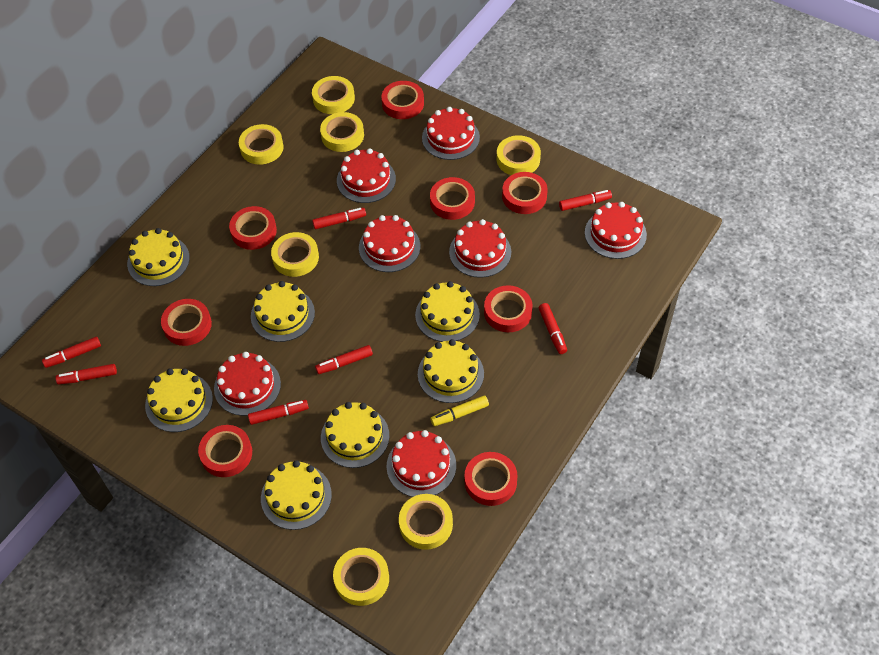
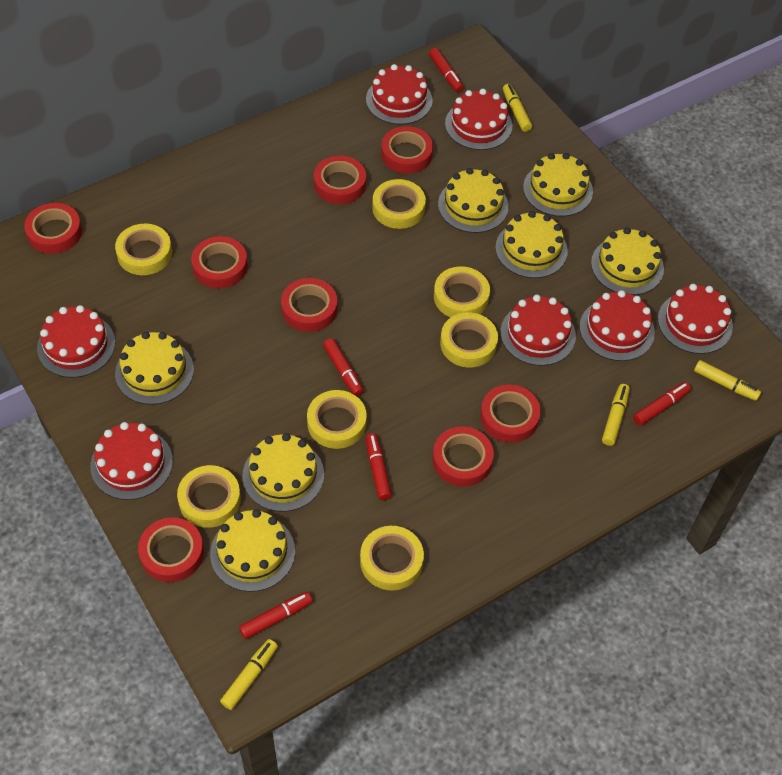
red marker: [42,337,101,368] [56,364,117,385] [248,400,309,425] [312,208,366,229] [315,345,373,374] [539,303,567,354] [559,190,612,211] = 7 -> [239,592,313,639] [323,338,364,396] [366,433,392,500] [429,48,464,92] [633,382,691,426] = 5
yellow marker: [430,395,489,426] = 1 -> [220,639,278,710] [503,84,532,132] [602,384,630,446] [694,360,761,401] = 4

